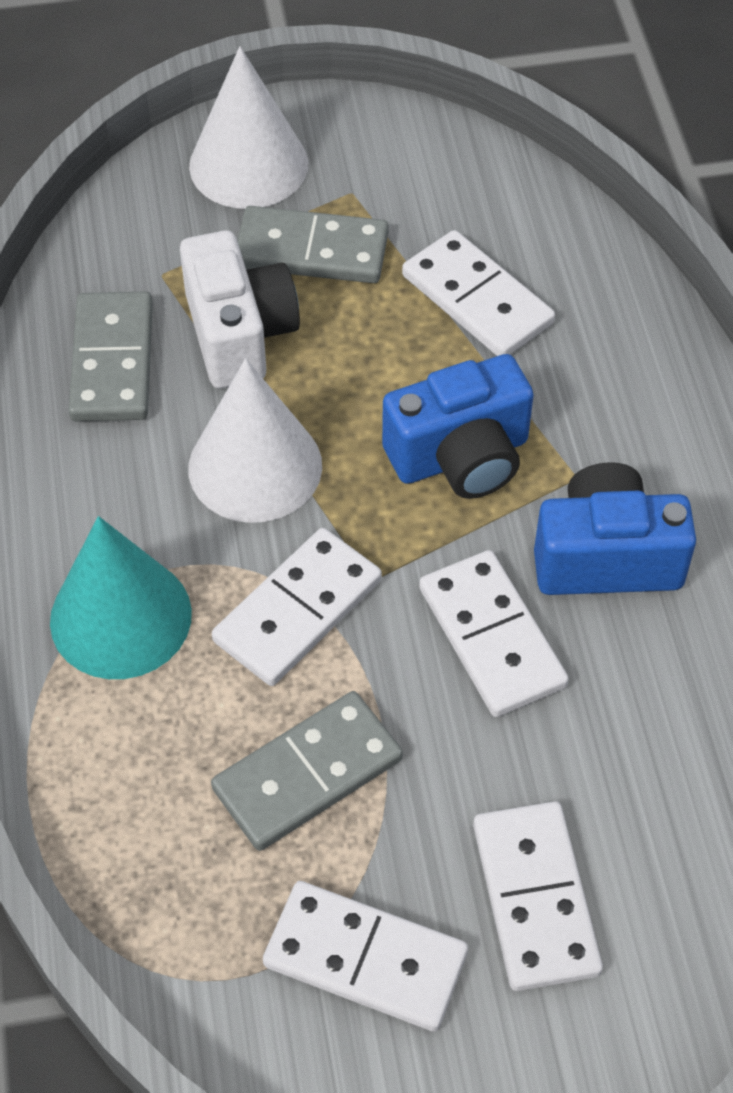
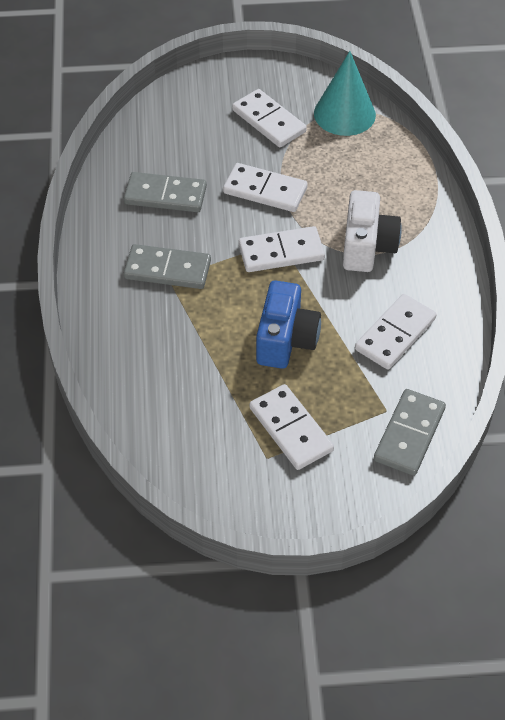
blue camera: [382,354,534,499] [534,462,696,595] = 2 -> [256,280,321,369] = 1
white cone: [188,358,322,523] [189,46,308,209] = 2 -> none = 0

